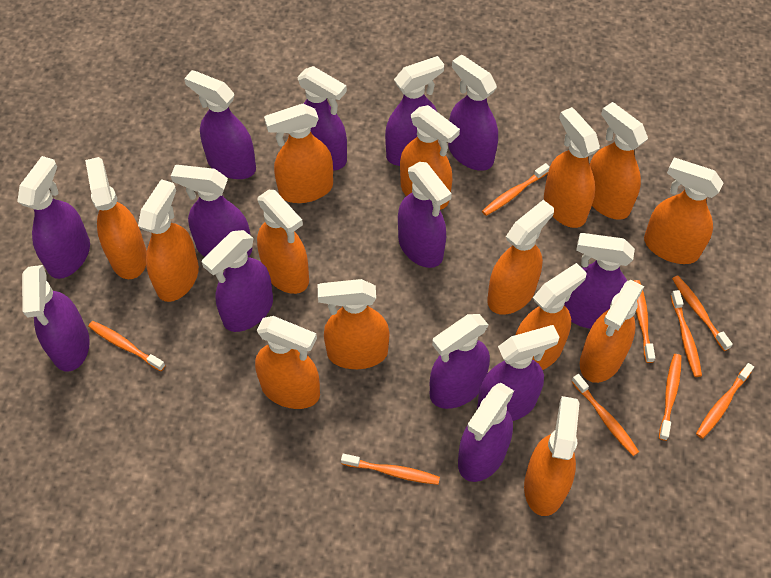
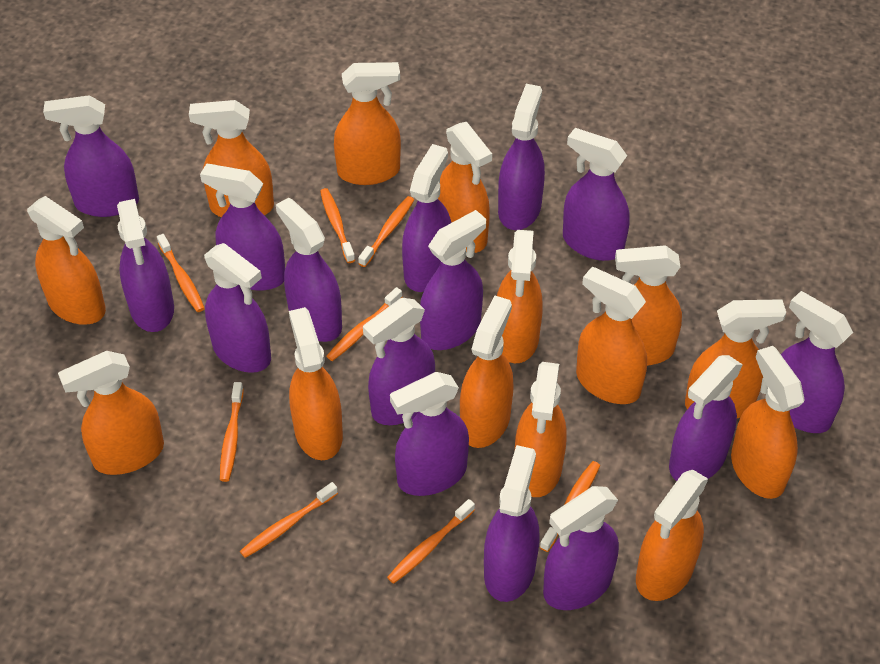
orange toothbrush: [88,321,166,371] [341,454,440,485] [482,163,550,216] [571,374,639,456] [634,280,655,363] [659,354,681,441] [670,290,702,377] [672,276,733,351] [696,363,754,439] = 9 -> [157,234,205,312] [220,382,244,482] [240,482,338,558] [320,188,355,263] [326,287,403,361] [358,196,414,267] [387,499,475,584] [540,461,600,552] = 8
purple spray bottle: [17,156,90,279] [22,265,90,371] [171,165,252,257] [184,70,256,179] [202,230,273,332] [297,66,347,171] [385,56,444,166] [398,162,452,268] [430,314,490,409] [448,54,498,171] [458,383,514,482] [477,325,560,421] [564,233,635,329] = 13 -> [43,95,139,217] [117,199,174,332] [200,163,285,291] [204,243,271,373] [276,198,342,342] [363,298,435,425] [390,372,469,496] [402,144,451,292] [420,210,486,350] [484,445,539,602] [498,84,545,230] [543,486,619,610] [563,128,630,261] [669,355,743,481] [781,291,853,433] = 15

